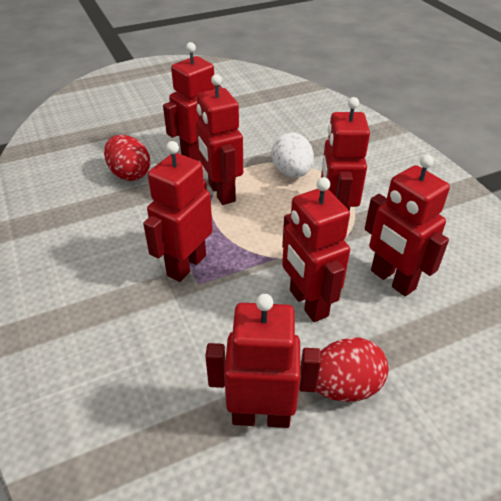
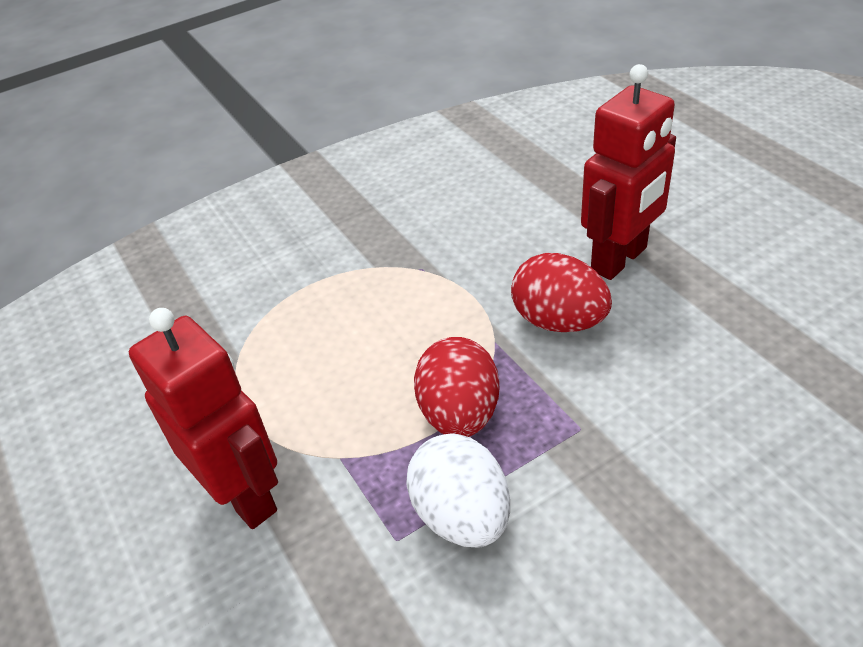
red robot: [143,141,213,282] [163,42,222,161] [196,74,243,205] [205,294,321,428] [282,177,350,322] [321,97,370,212] [365,155,450,296] = 7 -> [129,308,278,529] [581,64,676,280] = 2

